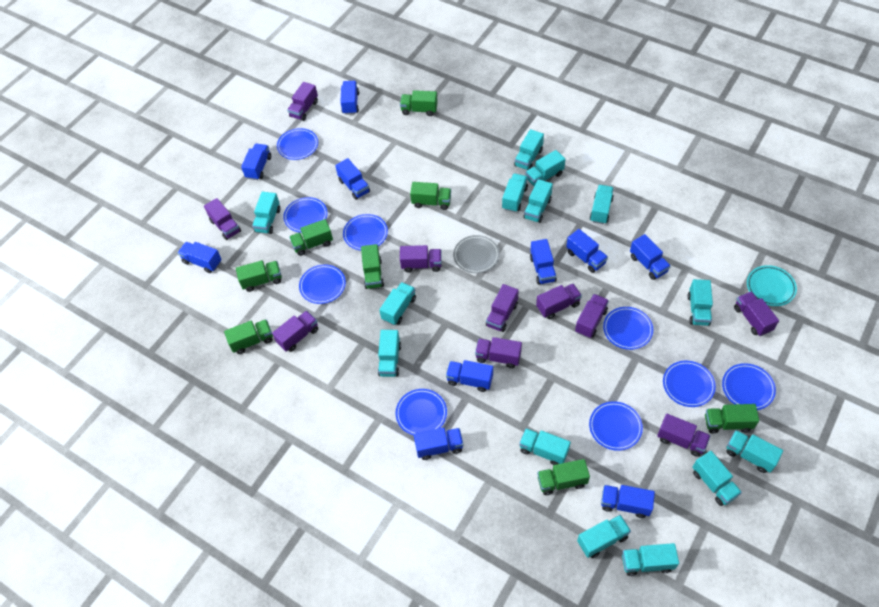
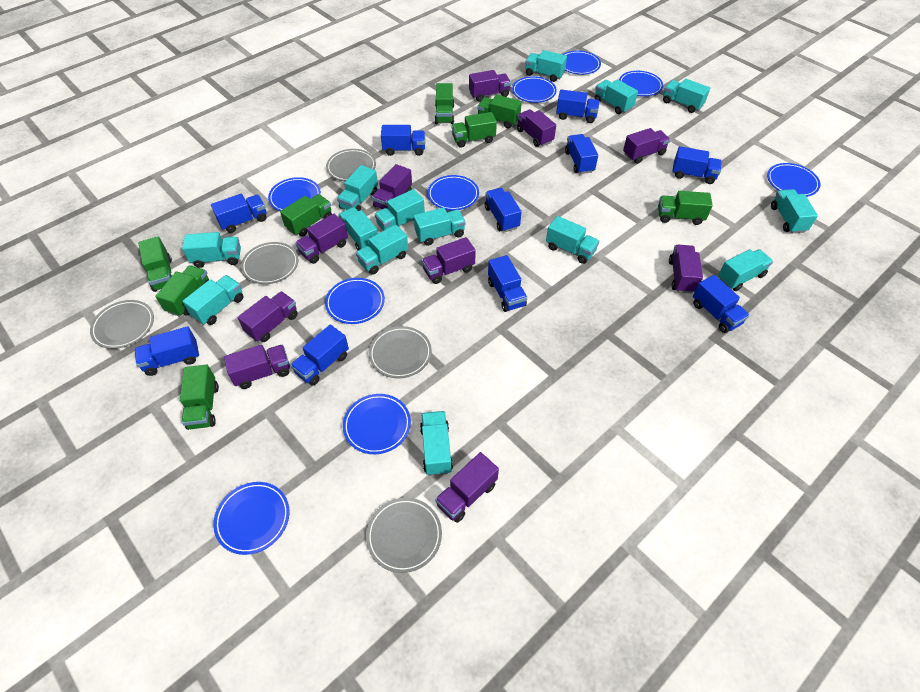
grey plate: [453,235,500,273] = 1 -> [90,300,154,349] [241,242,299,284] [326,149,376,181] [366,498,442,573] [369,326,432,378] = 5
turquoise plate: [747,265,797,306] = 1 -> none = 0

